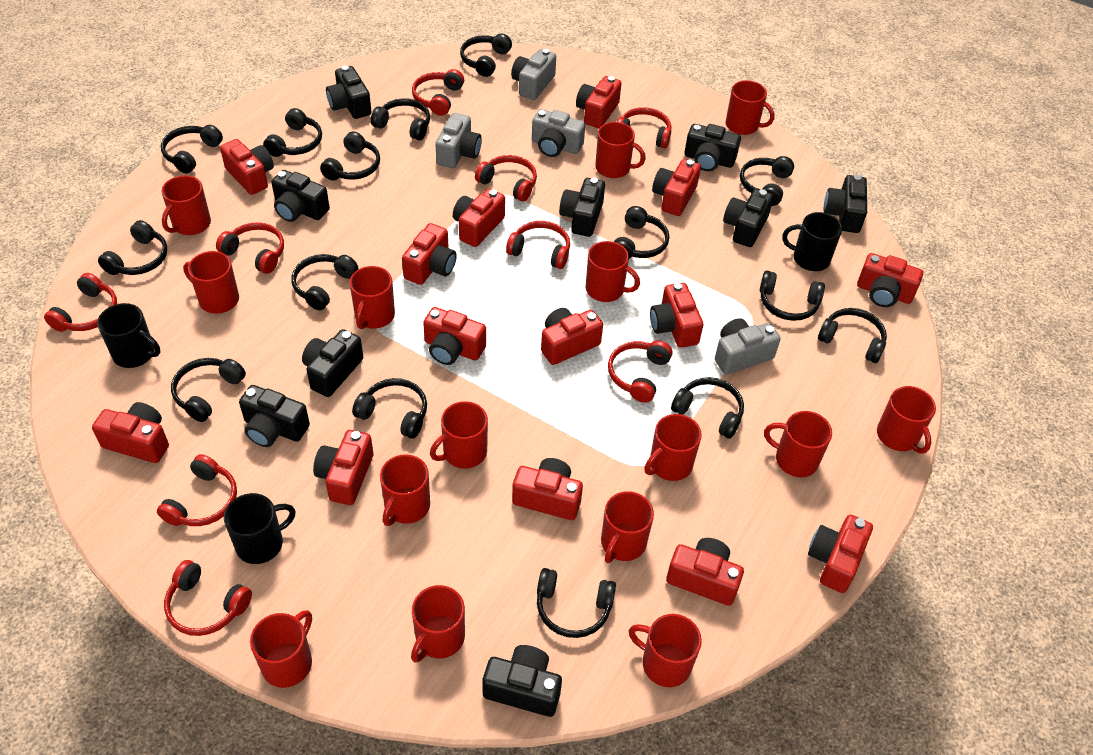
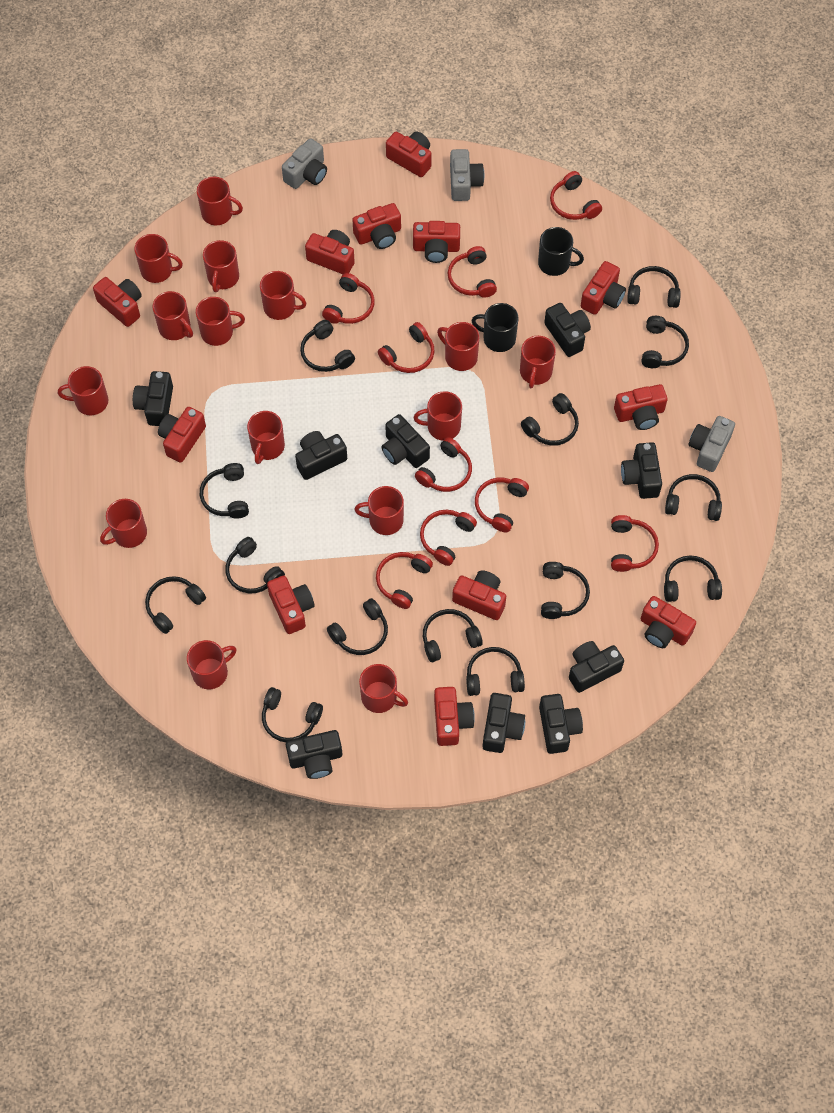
black headphones: [98,220,167,275] [161,125,223,173] [171,358,246,422] [263,108,322,157] [291,254,358,310] [320,131,380,181] [352,378,427,439] [371,98,430,140] [460,33,512,77] [537,568,616,638] [614,206,669,259] [671,377,744,439] [740,156,794,206] [760,271,825,321] [818,308,887,363] = 15 -> [145,576,206,634] [200,463,249,519] [225,537,285,594] [262,687,323,742] [300,320,355,372] [327,598,388,655] [423,609,483,662] [466,647,525,696] [521,393,579,446] [541,562,590,619] [627,266,681,308] [641,316,689,368] [664,555,722,602] [665,474,722,521] = 14
black mug: [97,303,160,368] [224,493,296,564] [782,212,842,271] = 3 -> [471,303,519,352] [538,227,584,276] = 2
grey camera: [435,113,482,168] [511,49,556,100] [532,109,585,157] [715,318,781,374] = 4 -> [282,138,327,189] [450,149,484,201] [689,416,735,472] = 3
red camera: [92,402,169,463] [220,139,274,195] [313,430,373,505] [402,223,457,285] [423,307,486,365] [453,189,505,247] [512,458,583,520] [541,308,603,365] [576,76,622,128] [650,283,703,348] [652,159,701,216] [666,538,744,606] [808,515,873,593] [857,253,923,307] = 14 -> [93,277,142,327] [158,407,206,463] [267,576,315,634] [305,230,355,274] [352,203,401,249] [386,132,432,177] [413,221,460,263] [434,687,475,746] [452,570,506,620] [581,261,626,315] [614,384,668,430] [641,596,696,648] = 12

